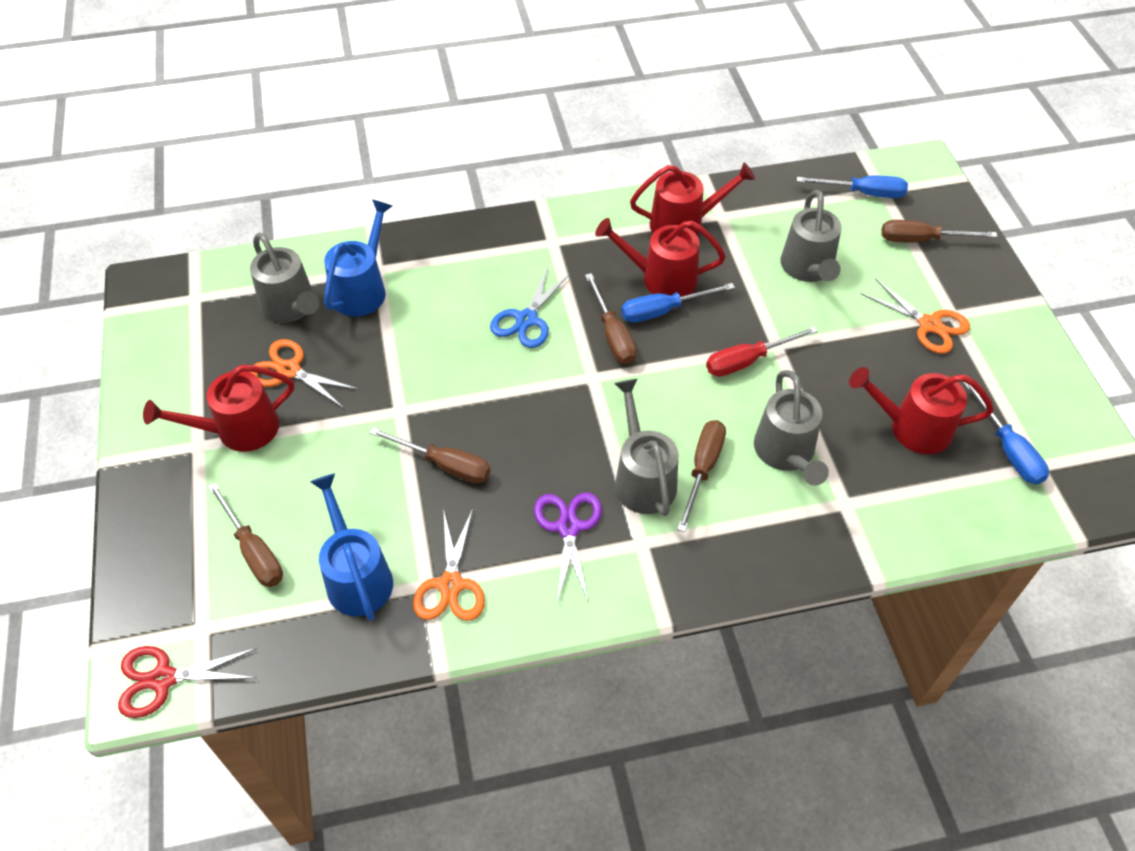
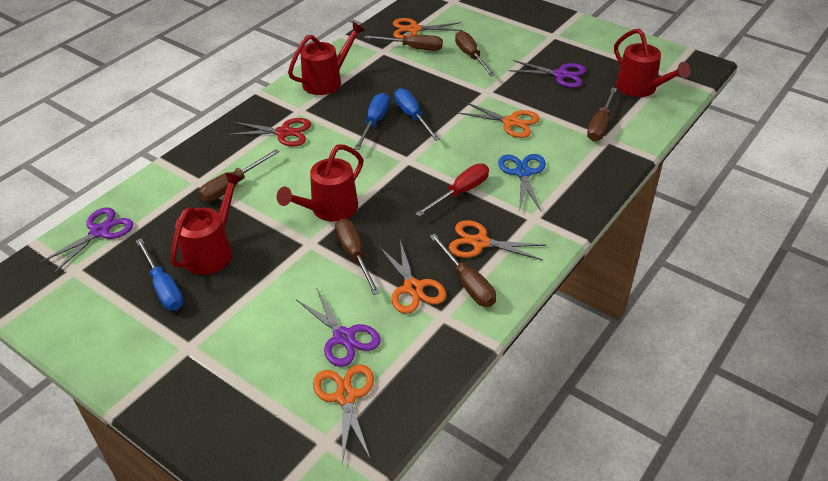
blue watering can: [310,473,393,620] [324,199,392,316] = 2 -> none = 0
brown screwdriver: [208,482,283,587] [369,427,491,484] [585,273,637,365] [677,420,726,532] [881,220,997,242] = 5 -> [199,149,279,202] [335,219,380,295] [364,35,443,51] [430,234,496,307] [455,31,495,76] [587,87,617,141] = 6
grey watering can: [250,232,319,323] [614,379,678,516] [754,370,829,486] [781,190,842,282] = 4 -> none = 0
orange scissors: [250,339,360,408] [413,509,485,621] [861,278,970,354] = 3 -> [313,364,374,464] [379,240,447,314] [393,18,462,39] [448,220,546,260] [458,102,540,138] = 5
purple scissors: [534,493,602,603] = 1 -> [39,207,133,273] [296,288,381,367] [509,60,586,88] = 3

